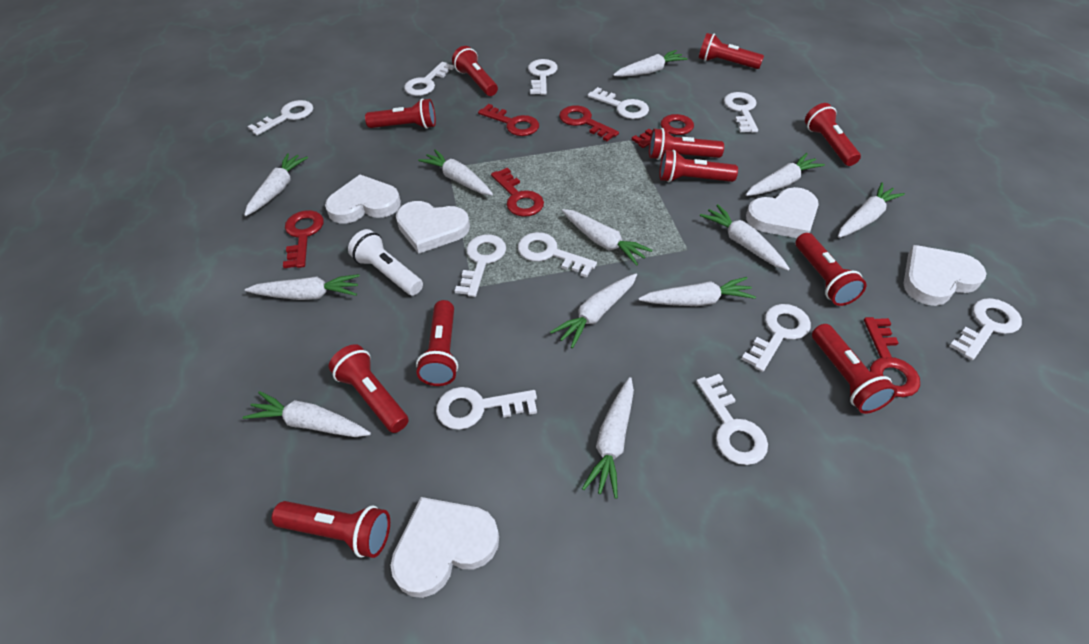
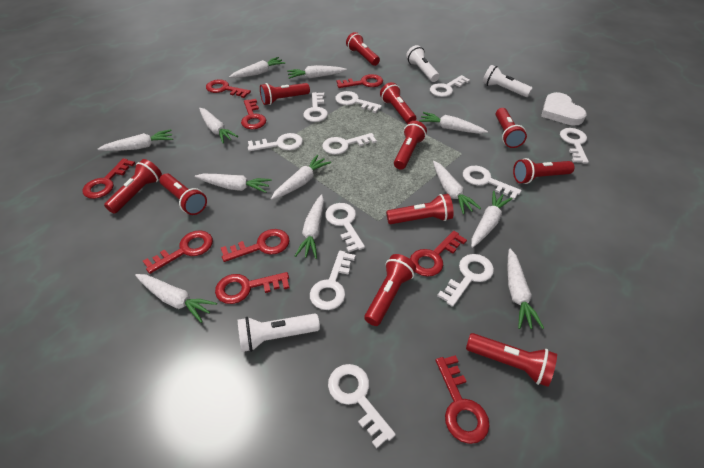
red key: [283,210,324,268] [478,104,539,136] [491,167,544,217] [559,105,619,141] [632,114,694,148] [864,317,920,397] = 6 -> [83,158,135,199] [143,231,213,274] [206,80,251,98] [215,272,289,304] [221,229,290,262] [241,99,266,129] [336,74,383,88] [410,231,467,277] [436,355,490,444] = 9
white flashlight: [348,229,423,296] = 1 -> [238,313,320,352] [406,45,439,82] [483,65,533,97] = 3
white heart: [325,175,401,224] [390,497,499,598] [396,201,470,253] [746,187,819,238] [903,245,987,306] = 5 -> [541,92,587,126] = 1

